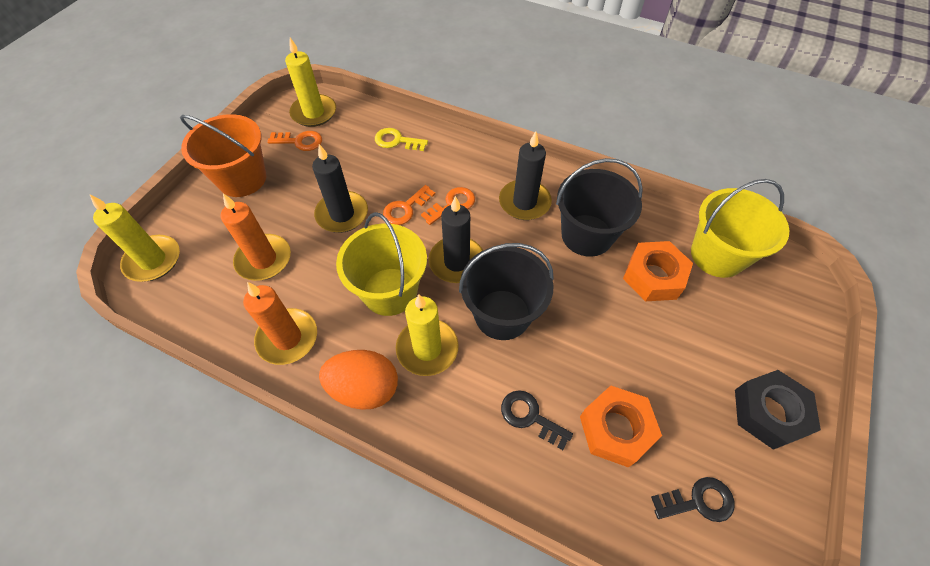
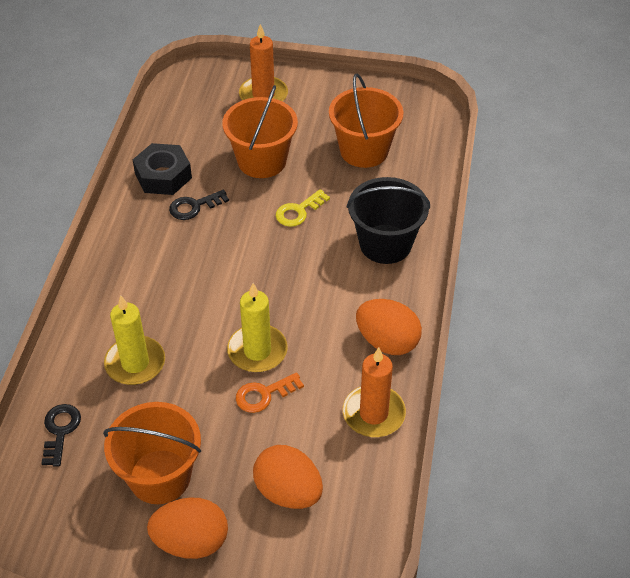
black bucket: [459,243,554,340] [556,158,643,257] = 2 -> [347,177,430,264] = 1
black candle: [312,144,368,233] [429,196,483,283] [499,131,552,220] = 3 -> none = 0
orange bucket: [180,114,266,197] = 1 -> [103,402,201,504] [222,85,298,178] [329,73,403,168] = 3
orange egg: [319,350,398,410] = 1 -> [147,497,228,559] [253,445,323,509] [356,299,422,355] = 3
orange key: [267,131,322,151] [383,185,435,225] [421,187,475,225] = 3 -> [236,372,304,413] = 1
orange nut: [580,385,662,468] [623,241,693,301] = 2 -> none = 0
yellow bucket: [336,212,427,316] [691,179,789,278] = 2 -> none = 0
yellow candle: [89,194,180,282] [285,38,336,127] [396,294,459,376] = 3 -> [104,295,165,385] [227,283,288,372] = 2

